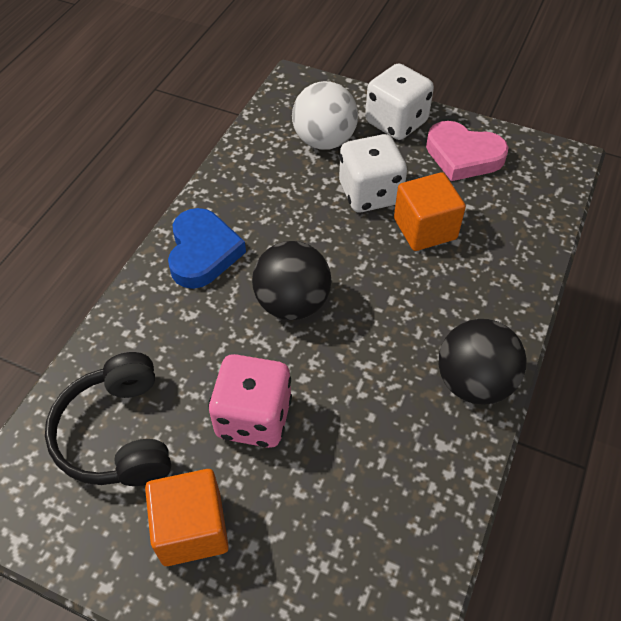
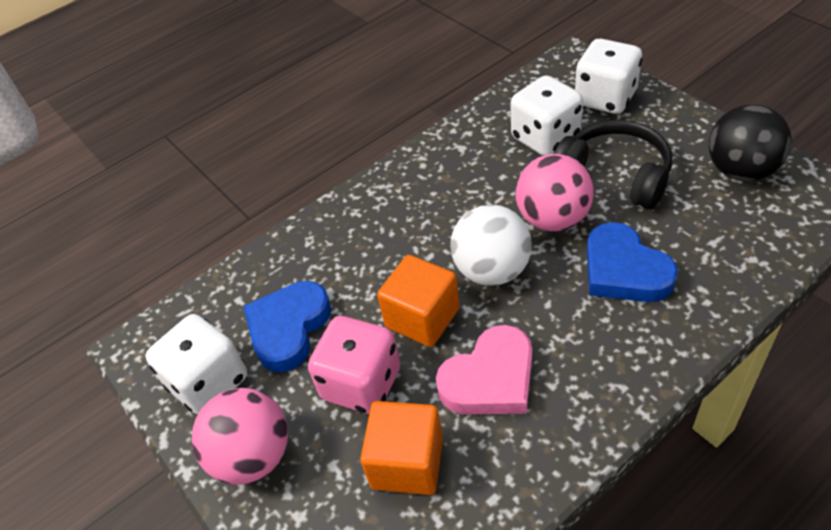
black ball: [252,241,332,320] [439,319,527,405] = 2 -> [709,104,792,181] = 1
blue heart: [168,208,246,289] = 1 -> [243,281,331,372] [587,222,678,302] = 2
pink ball: none = 0 -> [192,388,288,484] [515,154,594,231] = 2
white dice: [339,134,407,212] [365,63,434,140] = 2 -> [146,314,247,414] [511,75,583,156] [575,39,642,114] = 3

